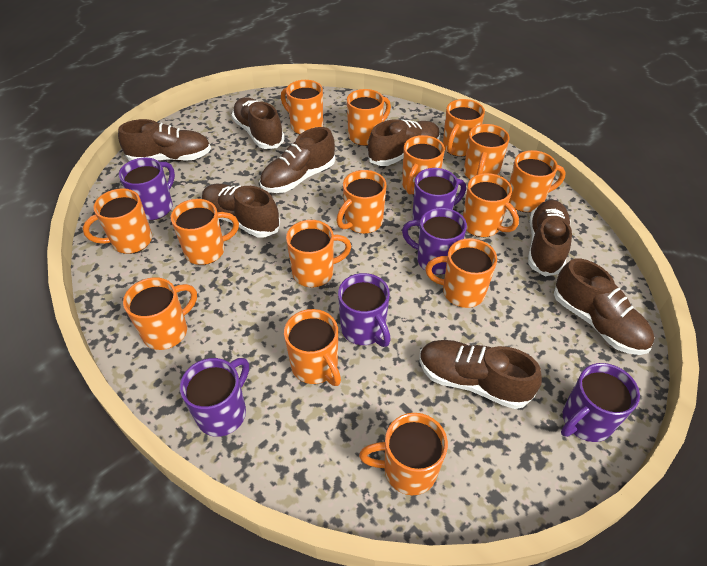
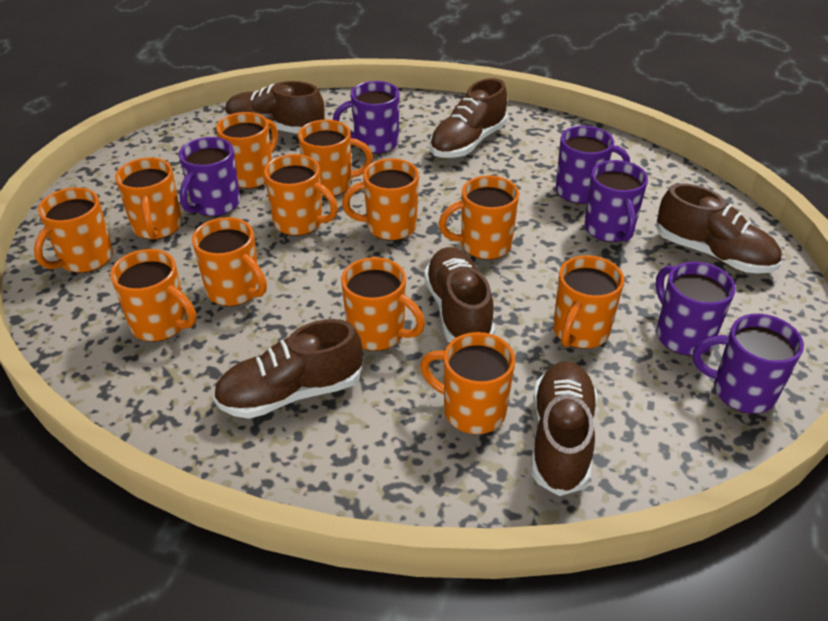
brown shoe: [118,119,211,161] [202,184,280,238] [232,97,285,149] [259,127,335,193] [368,119,440,166] [419,340,542,409] [528,200,572,276] [554,258,654,355] = 8 -> [213,319,363,419] [225,81,325,134] [424,247,495,343] [430,78,507,158] [532,361,597,496] [656,183,781,274] = 6
orange mug: [83,188,152,254] [123,277,197,350] [171,199,239,265] [281,80,323,134] [284,309,341,386] [286,220,352,288] [336,170,387,234] [347,89,391,146] [359,413,448,495] [402,135,445,195] [425,238,497,308] [443,99,485,157] [463,173,519,237] [464,124,509,179] [509,150,566,213] = 15 -> [34,187,113,273] [110,249,196,342] [115,157,182,240] [192,217,267,306] [216,112,278,189] [264,154,338,236] [298,120,373,197] [341,257,425,351] [342,158,419,241] [420,332,515,434] [439,175,519,260] [553,255,624,349] = 12

